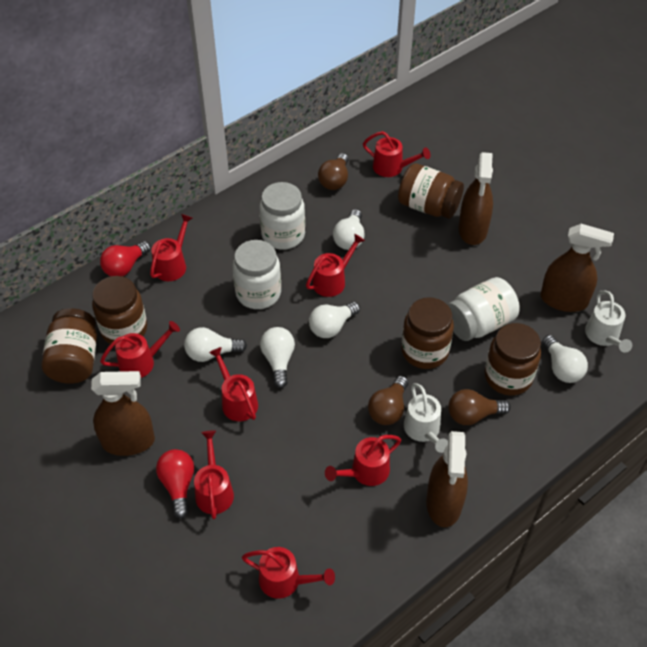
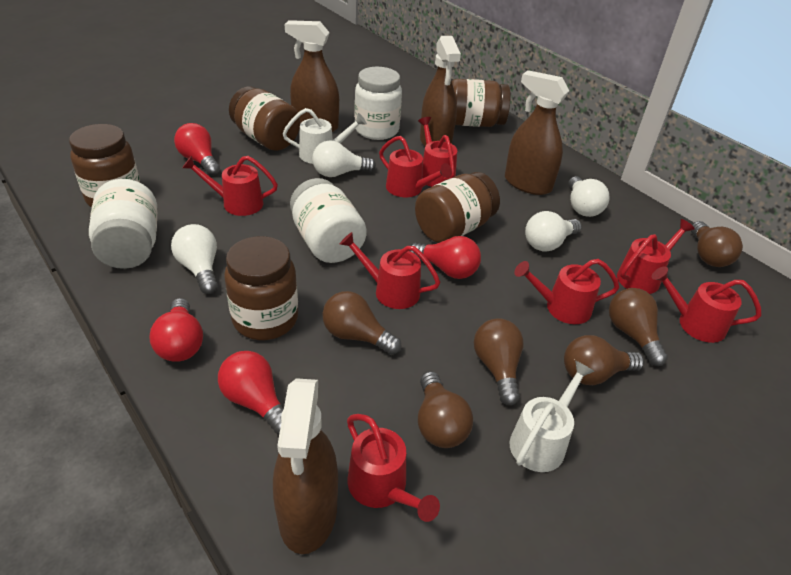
brown light bulb: [318,153,349,190] [368,376,408,425] [448,389,511,425] = 3 -> [322,291,401,355] [418,371,473,448] [474,318,524,406] [564,335,644,385] [609,288,668,366] [691,221,743,267] = 6
red light bulb: [100,241,151,276] [156,449,194,518] = 2 -> [149,298,203,362] [174,123,220,175] [218,351,284,434] [409,236,481,279] = 4
white light bulb: [184,327,247,362] [260,327,295,388] [309,302,360,338] [333,209,364,250] [542,335,588,383] = 5 -> [171,224,218,294] [312,140,376,177] [525,211,582,251] [568,176,610,217] = 4

